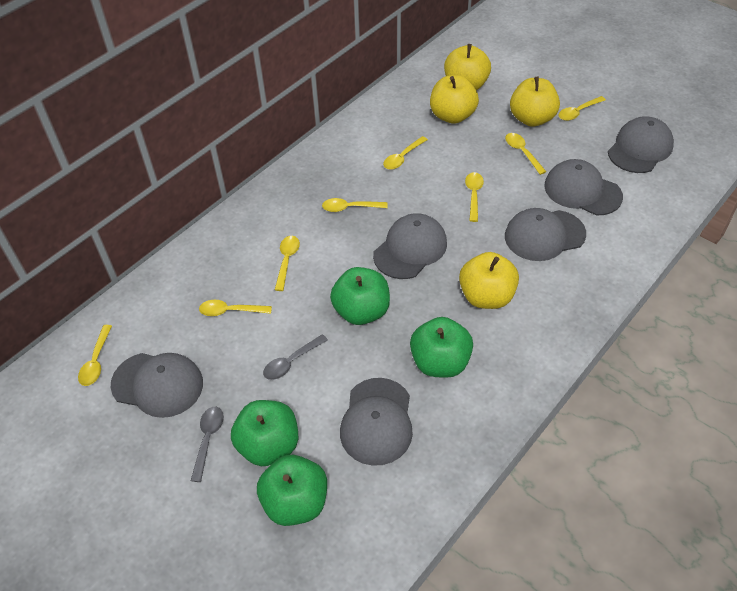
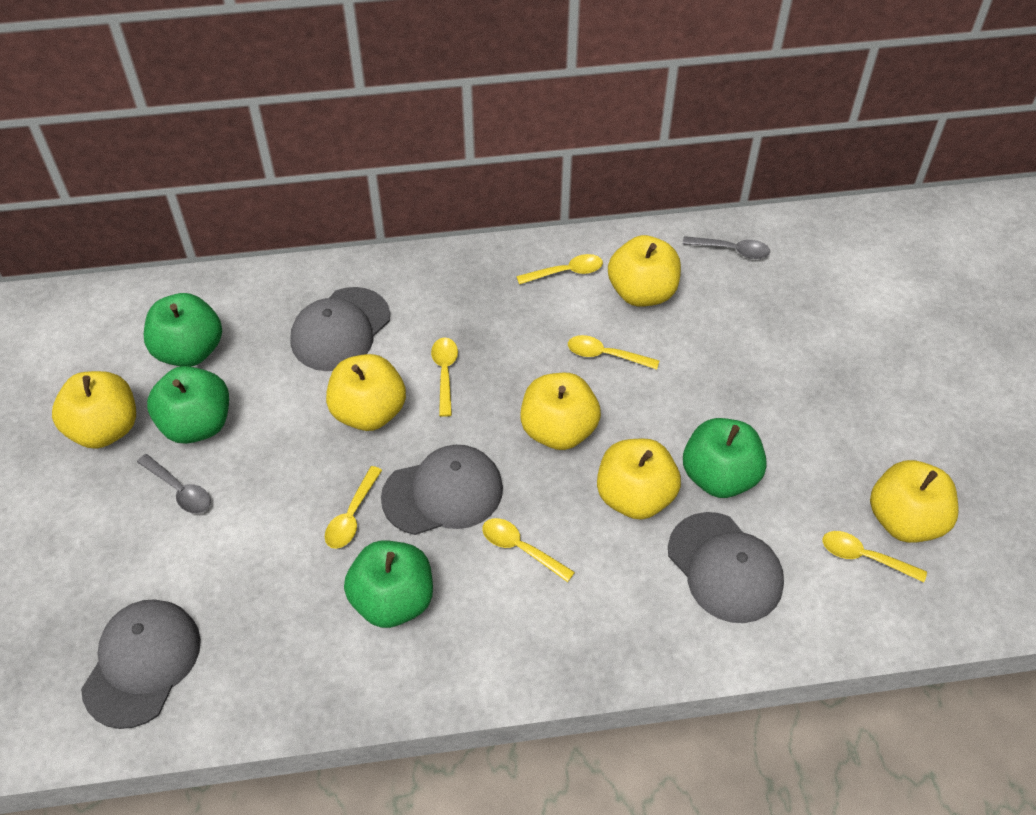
grey cap: [111,353,203,418] [340,378,413,466] [373,213,447,279] [505,208,586,261] [544,159,623,216] [608,116,674,173] = 6 -> [81,599,201,729] [290,287,390,371] [381,445,503,535] [668,512,784,623] = 4
yellow apple: [430,75,479,124] [444,44,491,90] [459,252,519,309] [510,77,560,127] = 4 -> [52,371,136,449] [326,354,406,431] [520,373,601,450] [597,439,681,520] [608,235,681,307] [870,460,959,543] = 6
yellow spoon: [78,325,112,386] [199,300,272,316] [275,236,300,291] [322,198,388,212] [383,136,428,170] [465,172,484,222] [505,133,546,175] [559,96,606,121] = 8 -> [325,466,382,549] [431,338,458,417] [482,518,575,582] [516,254,603,284] [568,335,659,370] [823,531,927,582] = 6

